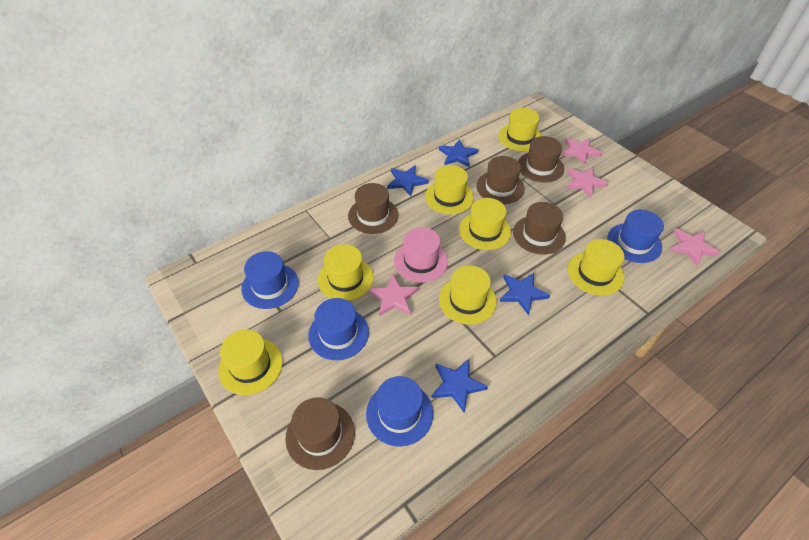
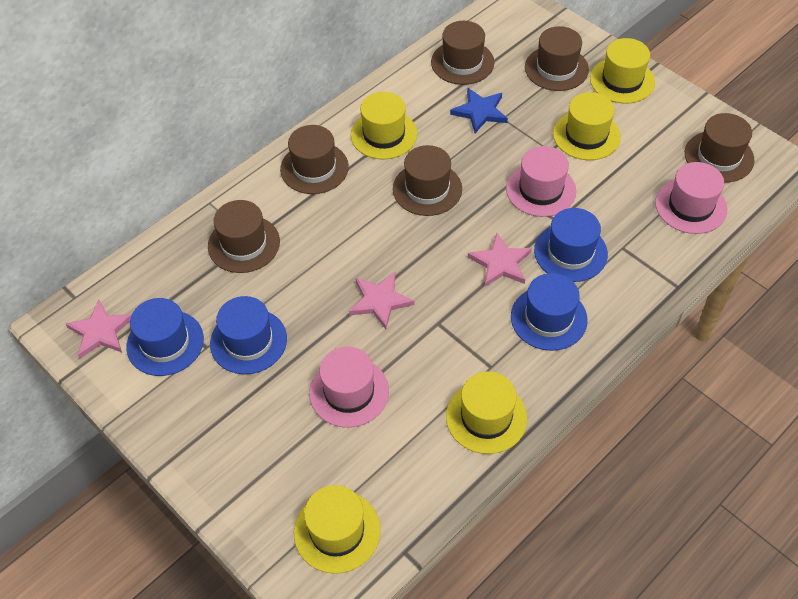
blue star: [387,165,429,196] [431,359,488,413] [439,139,478,167] [500,273,550,315] = 4 -> [450,88,508,133] = 1
brown hat: [285,397,355,470] [348,183,398,234] [476,156,525,204] [513,202,566,255] [518,136,564,183] = 5 -> [208,200,280,273] [280,125,349,194] [393,145,462,216] [431,21,494,85] [525,26,589,91] [685,113,755,183] = 6
pink hat: [394,227,448,283] = 1 -> [309,347,389,428] [506,146,576,217] [655,162,728,234] = 3
pink star: [369,275,419,316] [561,138,602,165] [566,167,608,198] [670,228,720,266] = 4 -> [66,300,132,358] [349,272,414,329] [468,233,532,287] = 3
yellow hat: [218,330,283,395] [318,244,374,301] [425,165,474,214] [439,265,497,325] [459,198,511,250] [498,108,542,151] [568,239,624,296] = 7 -> [294,485,381,574] [351,92,418,159] [446,372,527,454] [553,92,621,160] [590,38,655,104] = 5

